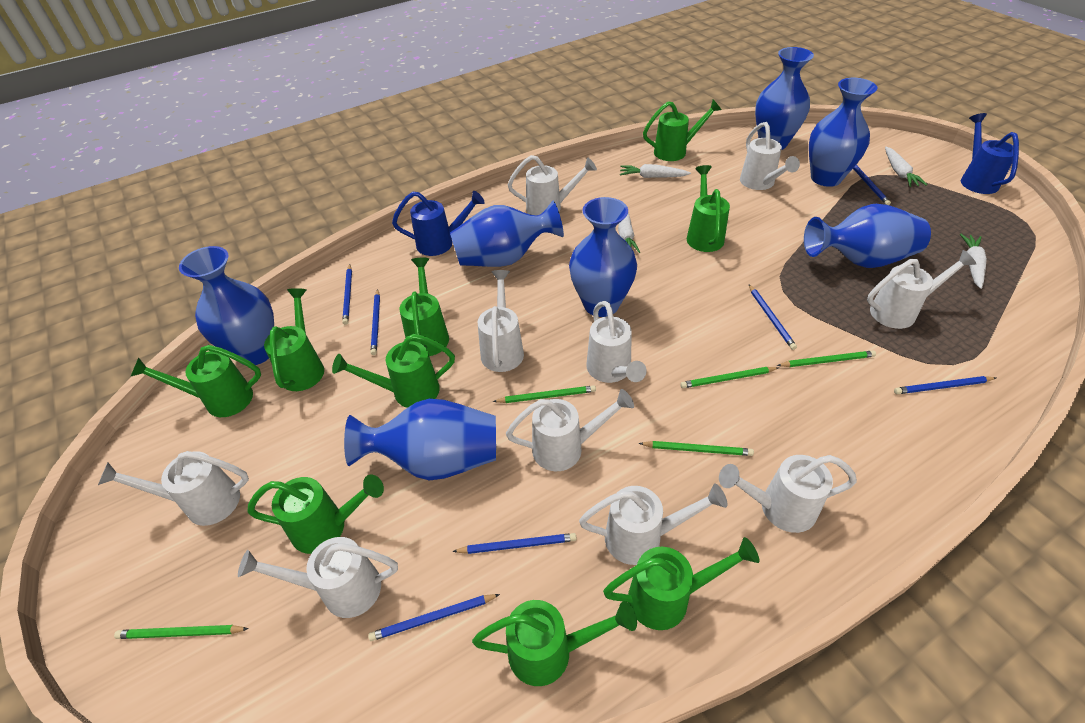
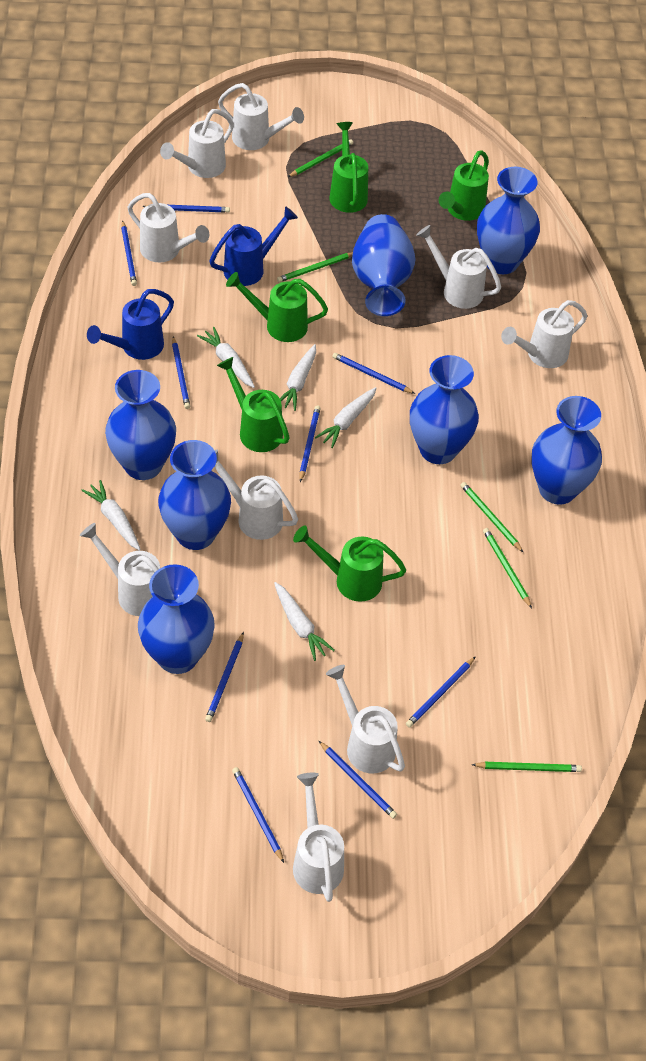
blue pencil: [342,264,352,325] [368,594,500,641] [371,289,380,355] [452,533,577,554] [749,285,797,350] [853,165,891,205] [894,376,996,394] = 7 -> [121,220,137,286] [142,205,230,213] [172,336,190,409] [205,632,244,722] [232,767,284,863] [299,406,321,482] [319,741,397,819] [332,353,415,394] [406,656,476,727] = 9
green watering can: [130,345,261,417] [247,475,384,554] [264,288,324,391] [332,334,455,408] [400,258,449,356] [472,600,637,686] [603,537,760,630] [643,100,722,161] [687,165,730,252] = 9 -> [217,357,290,452] [226,272,328,342] [293,526,406,602] [330,122,368,213] [439,150,489,221] = 5
white carrot: [618,213,640,253] [620,164,691,178] [885,147,927,187] [960,234,987,289] = 4 -> [81,480,141,551] [197,327,255,388] [274,582,335,661] [280,344,316,411] [315,387,377,448] = 5
white watering can: [98,451,249,526] [238,537,398,618] [478,270,524,372] [506,389,634,471] [508,155,597,215] [579,483,728,565] [587,301,647,383] [719,455,857,533] [740,122,800,190] [867,250,976,329] = 10 -> [80,523,160,616] [127,193,209,262] [160,109,234,178] [214,449,298,540] [218,83,304,150] [293,773,344,902] [326,665,405,774] [416,225,501,309] [501,300,587,368] = 9

